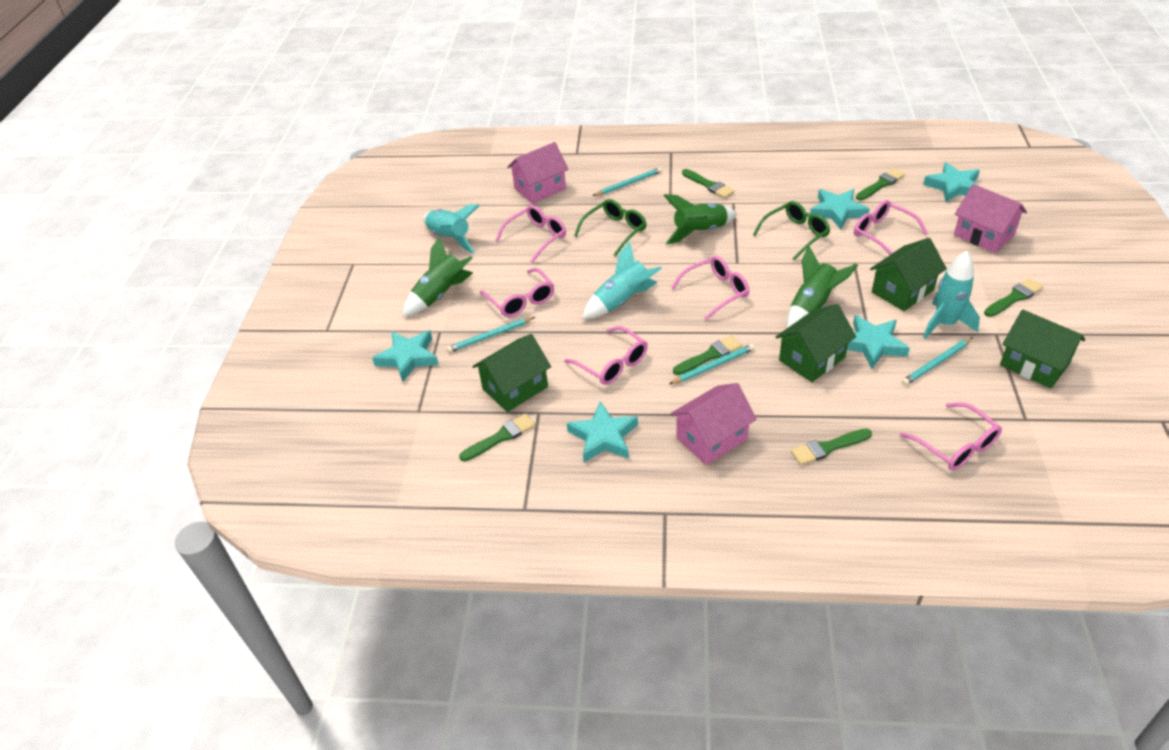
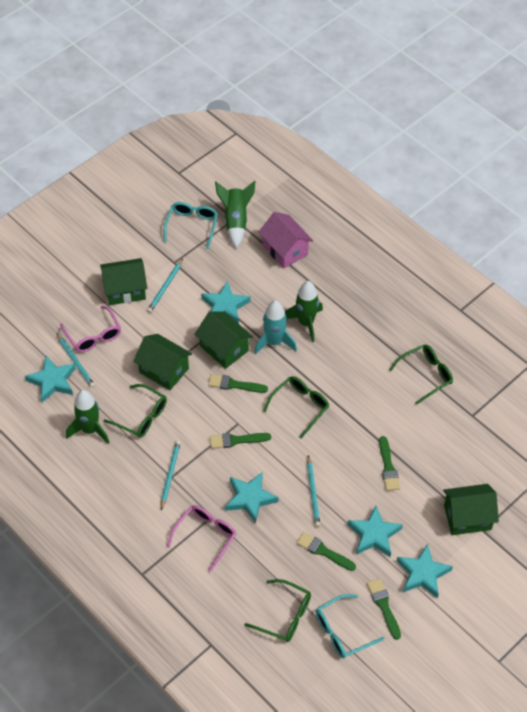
green brush: [459,413,535,461] [673,335,742,375] [682,169,734,198] [791,428,872,465] [856,168,905,200] [984,278,1043,317] = 6 -> [208,374,268,393] [210,433,271,449] [296,532,356,571] [367,578,401,640] [379,436,400,491] = 5
green glasses: [574,199,647,257] [753,201,830,261] = 2 -> [103,384,167,438] [244,579,311,642] [263,376,329,438] [389,345,453,405] = 4
pink glasses: [480,268,554,317] [495,205,566,263] [564,326,648,385] [671,256,749,320] [854,200,928,255] [900,403,1002,470] = 6 -> [60,306,121,352] [167,505,236,572] = 2
pink house: [507,142,569,204] [670,383,757,465] [954,184,1027,253] = 3 -> [258,212,313,268] = 1
turquoise glasses: none = 0 -> [164,202,218,249] [316,594,384,658] = 2
turquoise rocket: [423,204,480,253] [582,242,662,319] [923,251,980,338] = 3 -> [254,300,297,355] = 1

